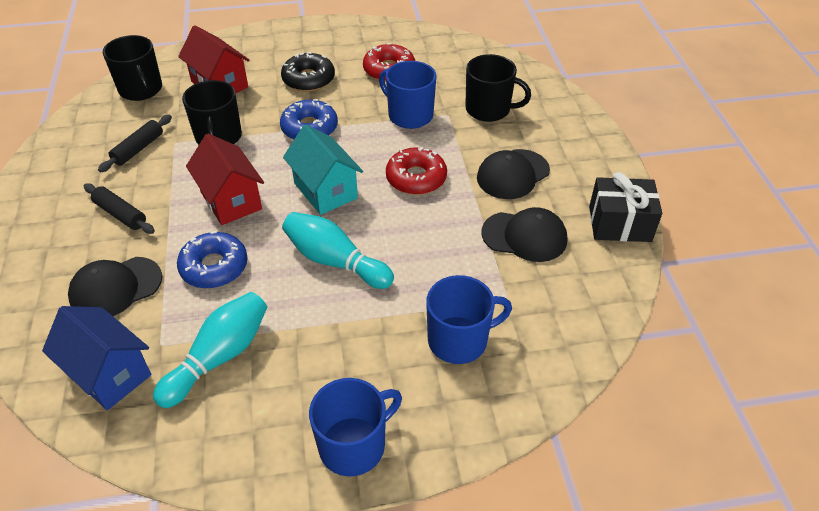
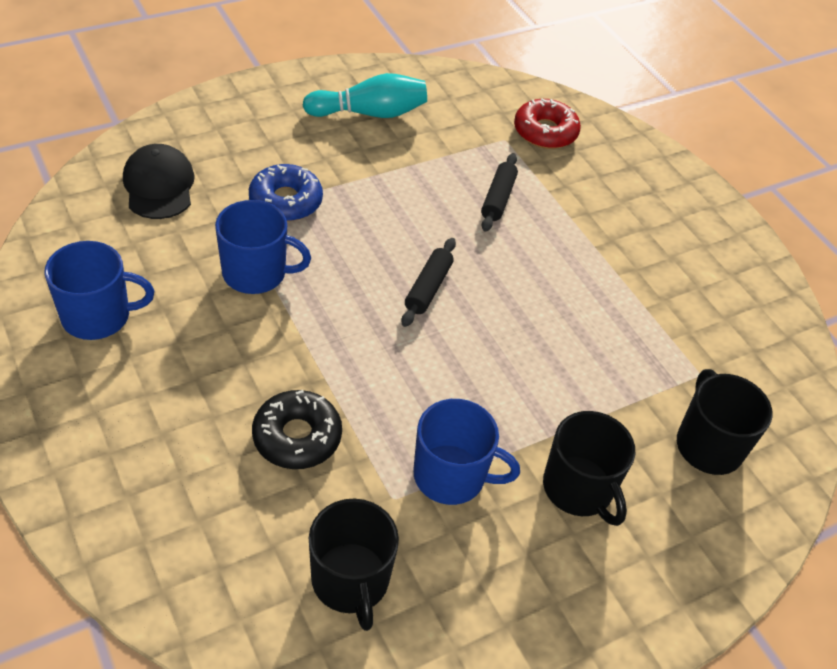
black cap: [68,257,162,316] [477,149,550,199] [482,207,567,262] = 3 -> [123,144,195,219] = 1
black gift: [589,172,662,242] = 1 -> none = 0
blue donut: [177,231,247,288] [280,99,338,140] = 2 -> [249,164,323,221] = 1
blue house: [42,306,151,410] = 1 -> none = 0
red donut: [363,43,415,82] [386,147,447,195] = 2 -> [514,98,581,149] = 1
red house: [178,25,250,93] [186,133,264,225] = 2 -> none = 0
turquoise bowling pin: [153,292,267,408] [282,212,394,289] = 2 -> [302,73,427,118] = 1
turquoise house: [283,124,363,215] = 1 -> none = 0

